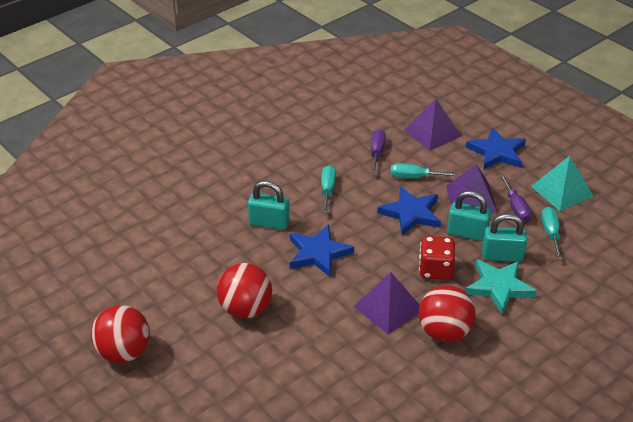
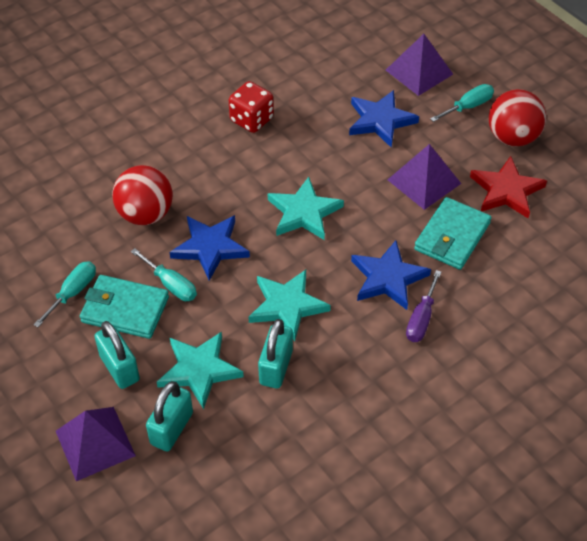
purple screwdriver: [371,129,386,173] [500,174,532,222] = 2 -> [406,270,441,342] = 1
red ball: [91,305,150,363] [217,263,272,319] [418,285,476,342] = 3 -> [112,165,173,225] [489,89,546,147] = 2
red star: none = 0 -> [470,156,547,218] = 1
turquoise pyramid: [531,156,593,211] = 1 -> none = 0
turquoise star: [465,259,537,314] = 1 -> [157,331,244,409] [249,270,331,341] [268,177,344,240] = 3
turquoise wallet: none = 0 -> [80,275,169,339] [414,197,491,270] = 2

